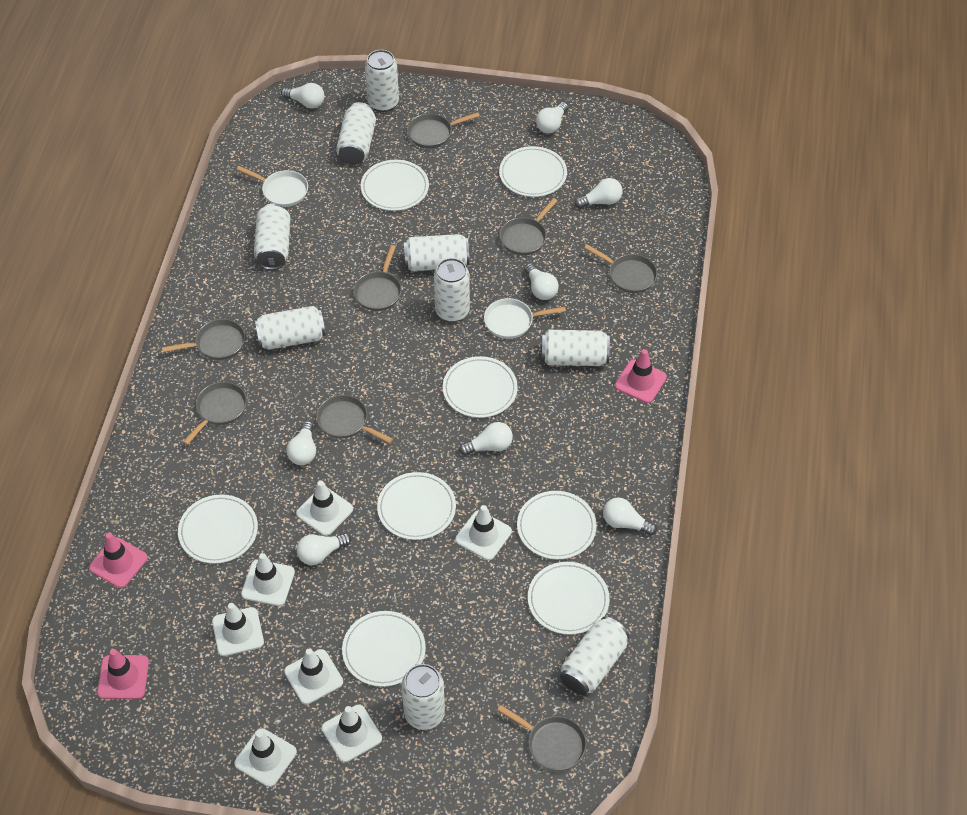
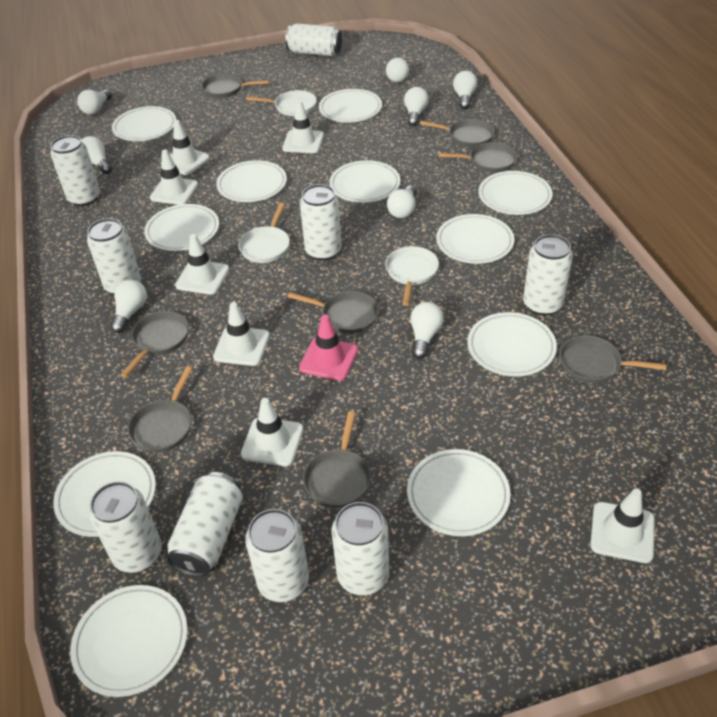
pink traffic cone: [89,533,148,588] [97,649,149,699] [615,349,667,403] = 3 -> [299,314,358,381] = 1
white pan: [237,166,308,207] [484,298,566,339] = 2 -> [238,203,290,263] [246,90,317,116] [385,246,439,306] = 3
white plate: [178,495,258,564] [342,611,426,687] [361,160,429,211] [377,472,456,540] [443,356,518,418] [499,146,567,197] [517,491,597,560] [528,562,609,635] = 8 -> [53,451,156,537] [70,585,187,697] [112,106,176,141] [144,204,219,251] [216,160,287,202] [319,89,382,122] [329,160,400,203] [407,449,511,536] [436,214,514,264] [467,312,557,376] [478,171,553,215] = 11

